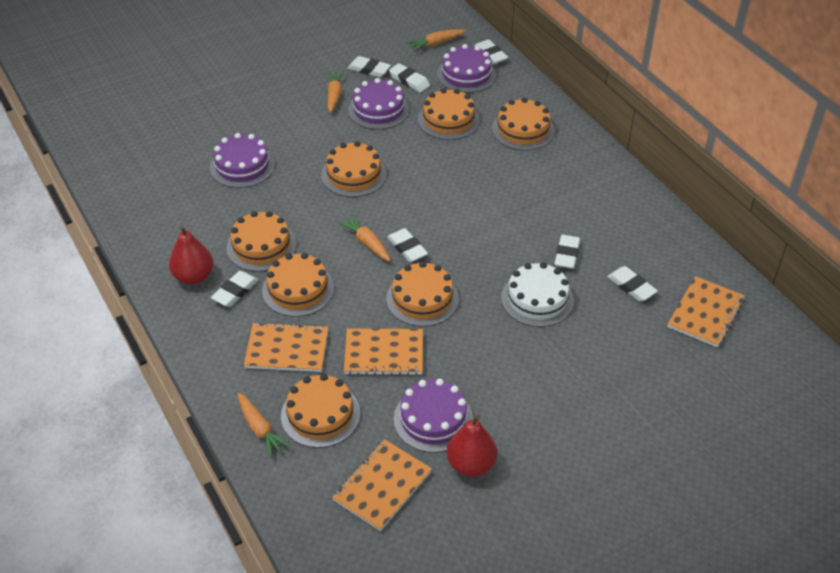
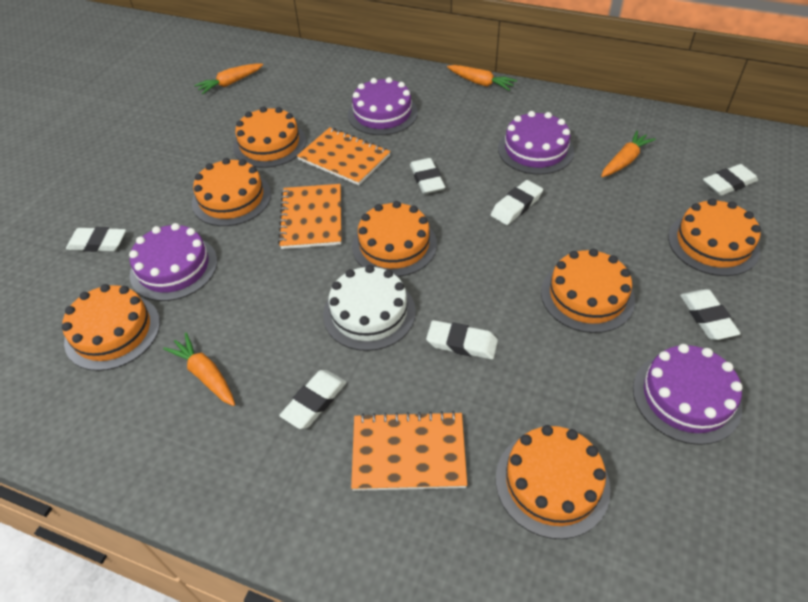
orange notebook: [244,322,328,372] [332,439,432,531] [344,329,423,375] [668,276,745,348] = 4 -> [278,184,341,249] [297,128,390,185] [351,411,467,491] = 3
red pear: [169,226,213,285] [447,415,497,477] = 2 -> none = 0

